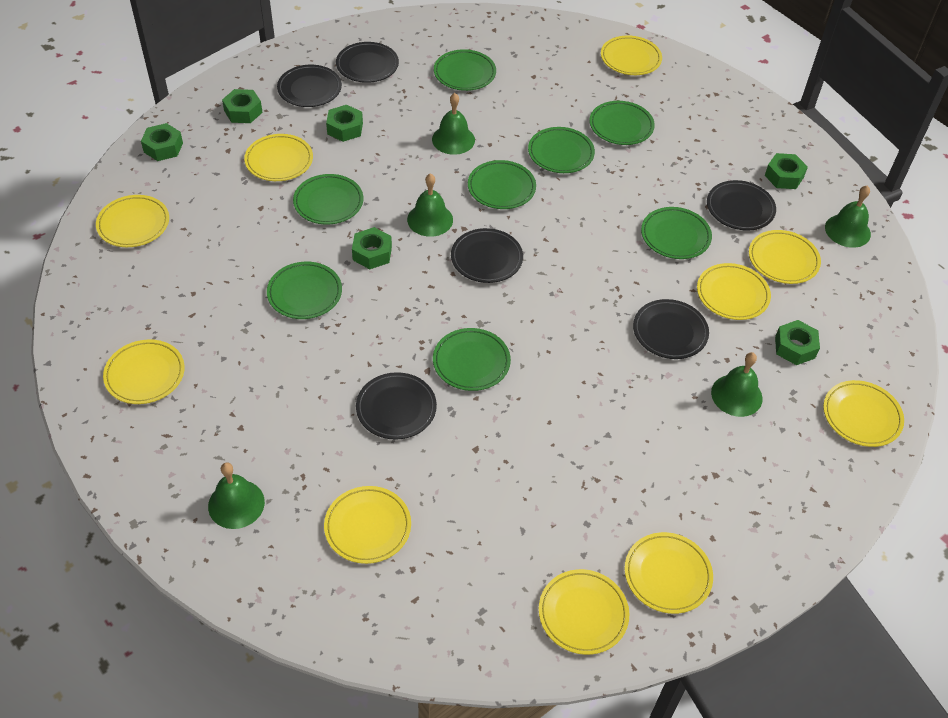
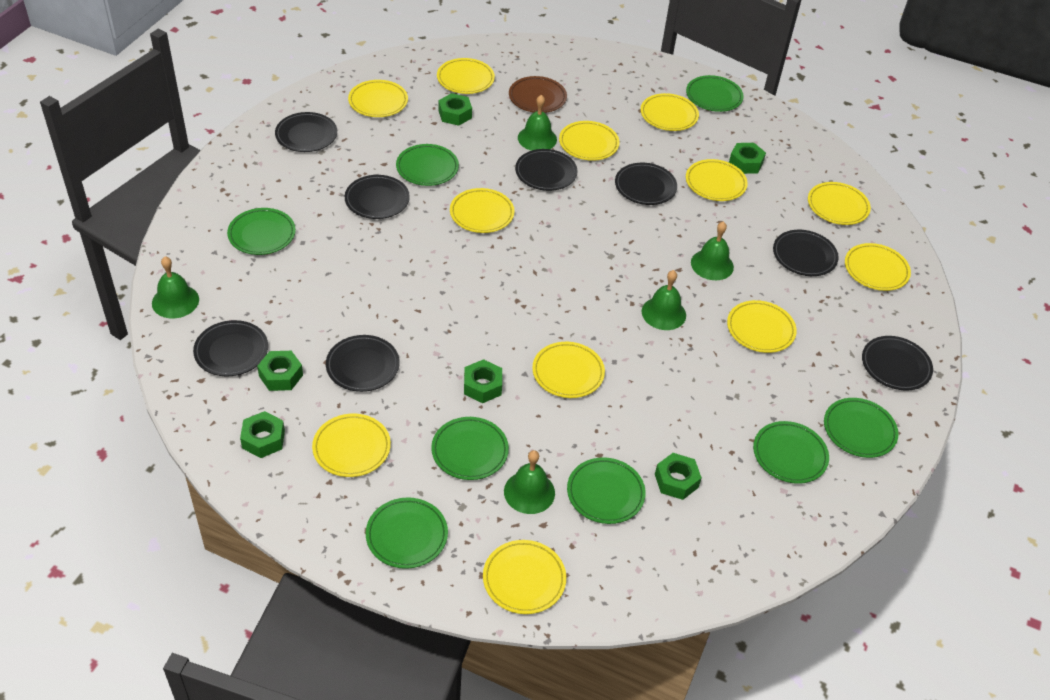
black plate: [277,65,342,107] [336,42,399,83] [356,372,437,440] [451,228,523,283] [633,299,709,359] [707,180,776,231] = 6 -> [193,320,268,376] [275,112,337,152] [326,335,400,392] [345,175,410,219] [515,149,578,191] [615,163,677,205] [773,230,839,276] [862,336,933,391] = 8
brown plate: none = 0 -> [509,76,567,113] = 1
yellow plate: [96,195,169,247] [103,339,185,404] [244,134,313,181] [324,486,411,564] [539,569,629,655] [601,36,662,75] [625,532,713,614] [697,263,771,320] [749,230,821,284] [823,380,904,447] = 10 -> [312,414,391,477] [348,80,408,117] [437,58,495,94] [450,188,515,233] [483,540,566,614] [532,342,605,398] [559,121,620,161] [640,93,699,131] [686,159,748,201] [727,300,797,353] [808,182,871,225] [845,243,911,291] = 12

